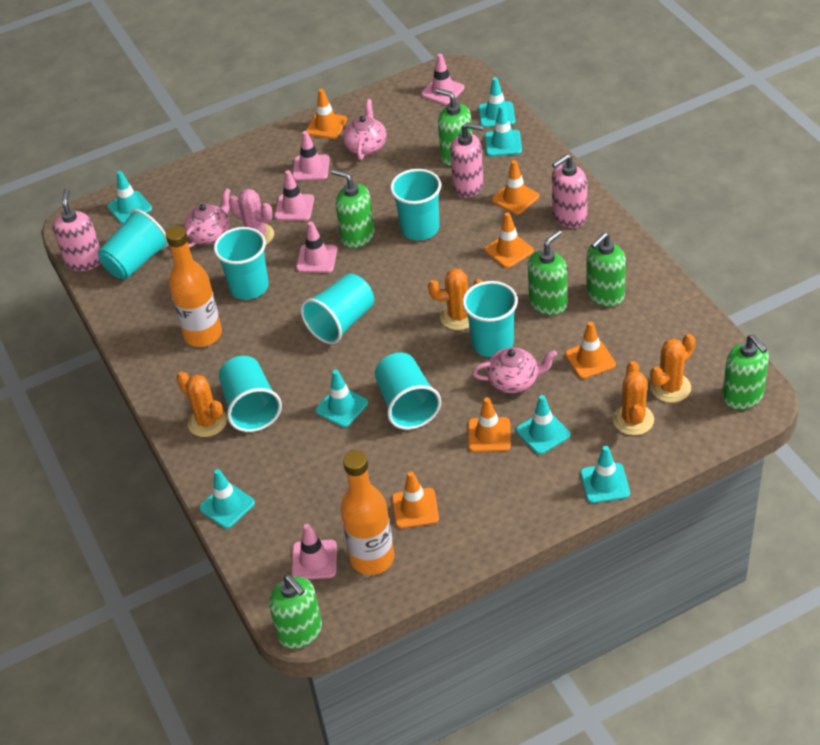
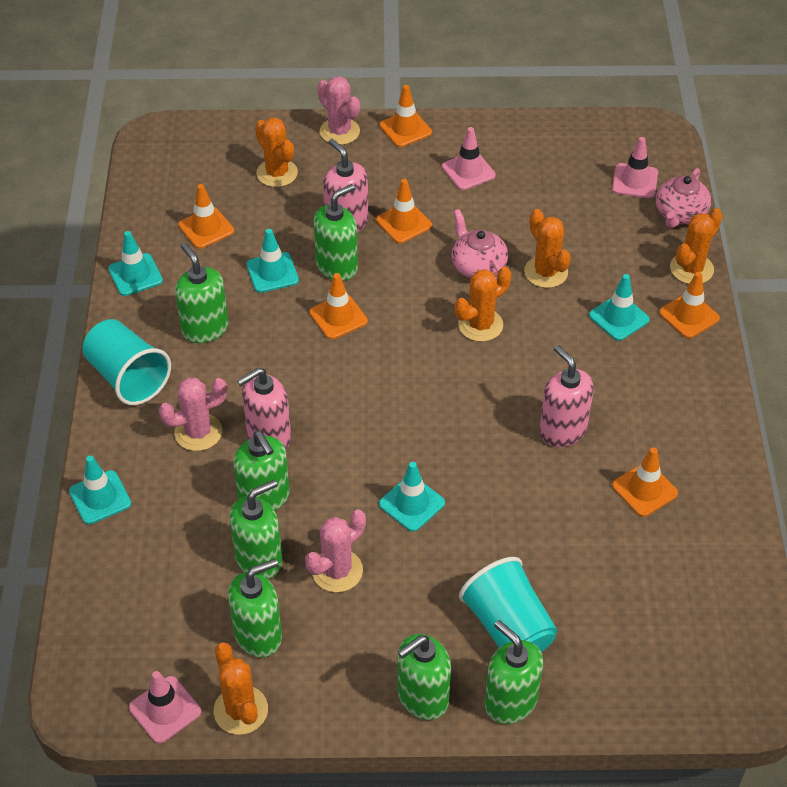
green soap dispenser: [269,575,322,649] [331,169,375,248] [435,88,472,166] [528,230,567,315] [586,232,626,307] [722,335,769,410] = 6 -> [175,243,229,343] [228,558,282,658] [229,480,282,579] [233,431,290,511] [314,184,358,281] [398,634,451,720] [484,620,543,724] = 7
orange bottle: [166,226,222,347] [340,450,394,575] = 2 -> none = 0
orange cactus: [176,371,227,437] [428,268,483,330] [613,361,654,435] [650,334,695,403] = 4 -> [214,642,268,735] [255,118,298,187] [455,267,511,342] [524,209,571,288] [670,208,723,284] = 5
pink cactus: [229,189,274,245] = 1 -> [159,378,227,451] [305,509,366,592] [317,76,360,145] = 3
pink teapot: [184,188,231,248] [343,99,387,160] [472,347,557,393] = 3 -> [452,209,508,280] [656,168,711,228] = 2
pink traffic cone: [274,170,314,221] [292,131,330,181] [292,524,337,579] [296,221,337,273] [421,54,464,105] = 5 -> [129,671,201,743] [442,127,496,190] [612,137,658,198] = 3
turquoise cup: [98,209,169,279] [214,227,269,300] [219,356,282,432] [300,274,374,344] [375,352,441,430] [390,169,441,240] [462,281,518,357] = 7 -> [82,319,171,405] [459,557,557,652] = 2
turquoise traffic cone: [107,171,152,224] [199,469,255,529] [315,370,368,427] [479,77,515,128] [485,106,522,156] [516,395,570,454] [580,446,630,503] = 7 -> [69,456,131,524] [108,231,163,296] [247,229,299,293] [379,462,445,532] [589,274,650,341] = 5

